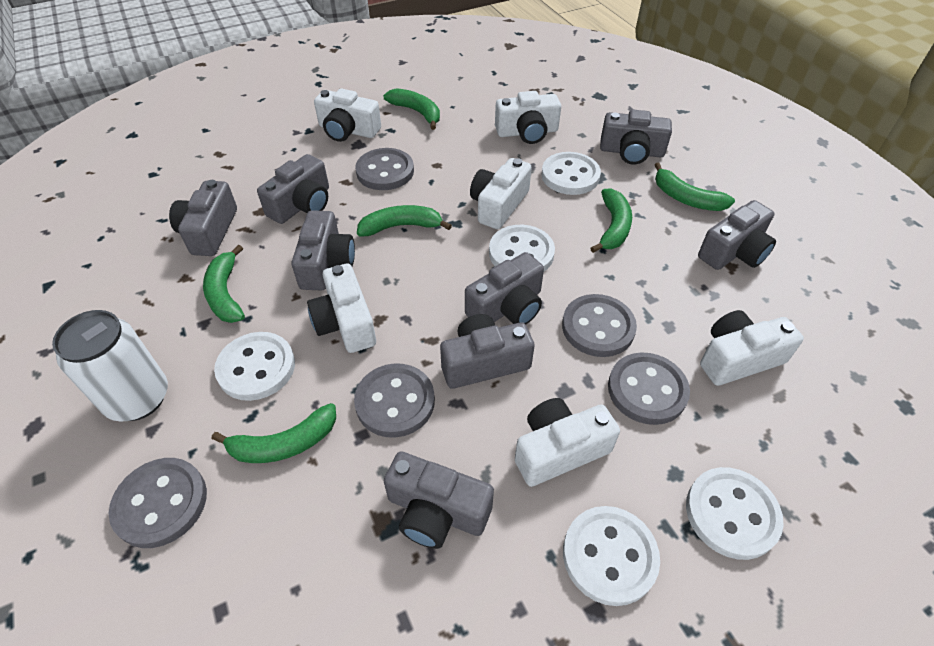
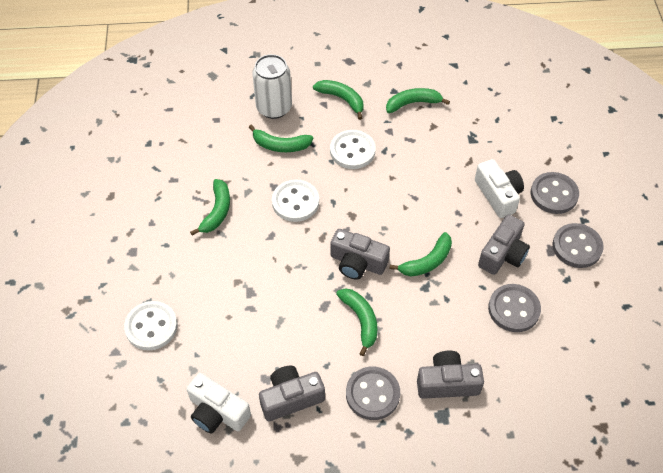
grey button: [109,458,207,548] [354,364,435,438] [355,148,414,190] [562,294,637,357] [608,352,690,425] = 5 -> [346,367,400,420] [488,284,541,332] [531,172,579,214] [553,223,604,268] = 4
grey camera: [169,180,237,256] [257,154,329,224] [291,210,355,291] [384,451,494,549] [440,314,535,389] [465,252,544,324] [600,110,672,164] [698,200,776,270] = 8 -> [259,366,325,421] [330,229,390,280] [417,351,484,399] [478,214,530,275] = 4
white button: [214,332,295,401] [489,225,555,271] [541,152,601,195] [563,506,660,606] [686,467,784,560] = 5 -> [124,301,177,350] [272,179,319,222] [330,130,376,169] = 3
white camera: [307,263,376,353] [314,89,381,142] [470,158,532,229] [495,91,561,144] [515,398,620,487] [700,310,804,386] = 6 -> [187,373,251,434] [475,159,524,218] = 2

